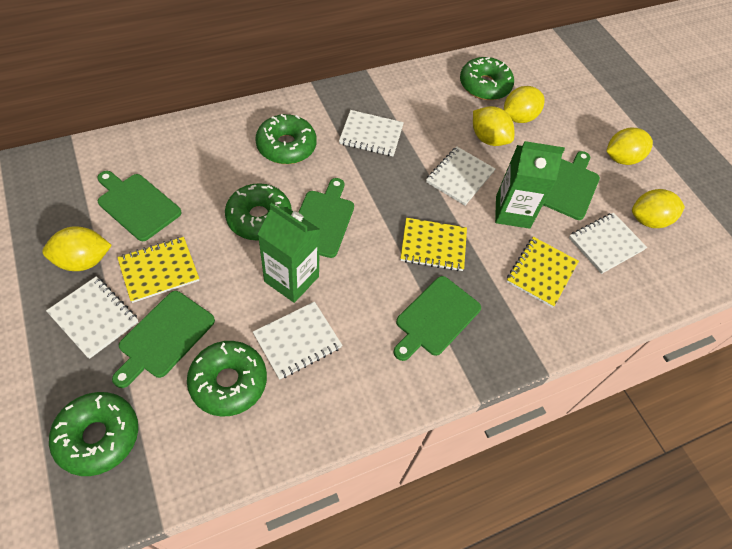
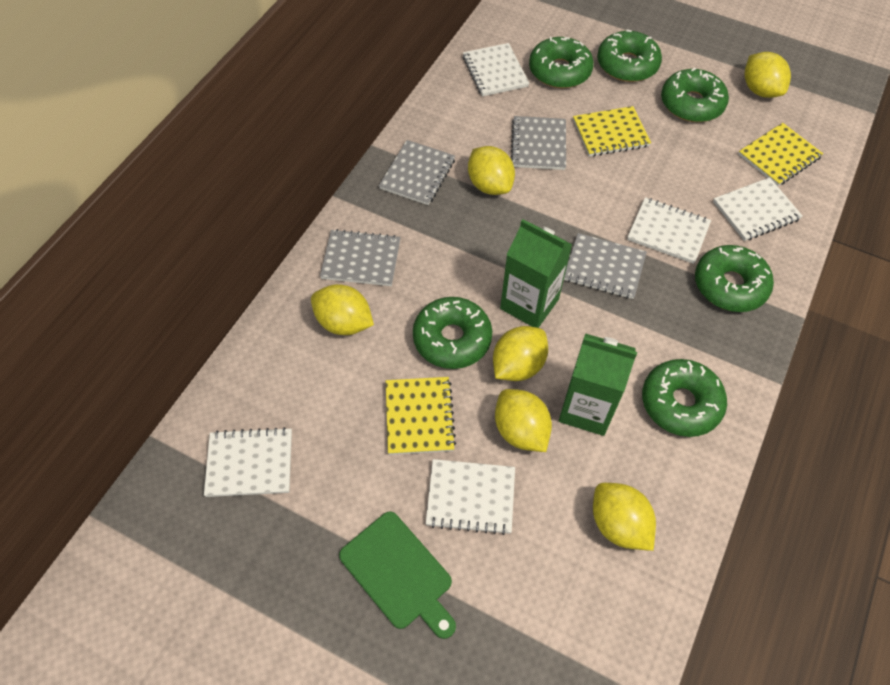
green cutting board: [98,171,182,241] [112,291,215,388] [298,178,354,258] [394,276,481,361] [543,151,600,220] = 5 -> [339,511,456,639] = 1
green donut: [49,392,138,476] [187,341,267,417] [225,183,292,241] [255,114,317,164] [460,57,514,100] = 5 -> [413,297,492,369] [529,37,594,88] [597,30,662,82] [642,359,727,437] [661,68,729,122] [695,245,774,312] = 6
grey notebook: none = 0 -> [320,229,401,286] [379,140,455,205] [511,116,566,170] [564,233,647,299] = 4
yellow lemon: [42,226,112,271] [473,106,514,146] [504,86,545,123] [606,127,653,165] [632,189,685,228] = 5 -> [311,284,374,335] [468,146,515,195] [493,326,548,381] [495,389,552,452] [593,483,656,551] [744,52,791,98] = 6

